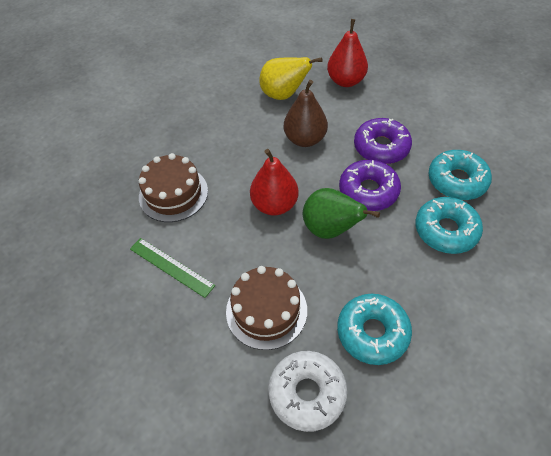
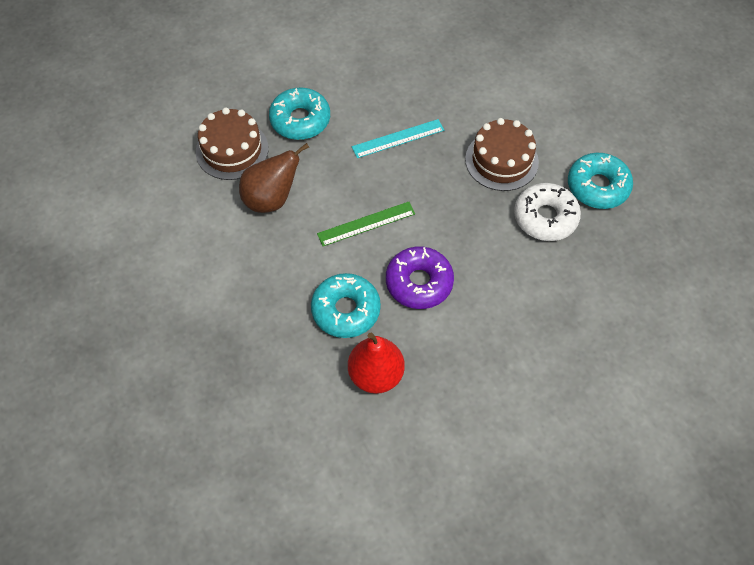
green pear: [303,188,380,239] = 1 -> none = 0
purple donut: [339,160,401,211] [354,118,412,164] = 2 -> [386,247,454,309] = 1
red pear: [250,149,299,215] [327,19,368,87] = 2 -> [348,333,405,394] = 1
turquoise ruler: none = 0 -> [352,119,444,158] = 1
yellow pear: [259,57,322,100] = 1 -> none = 0

